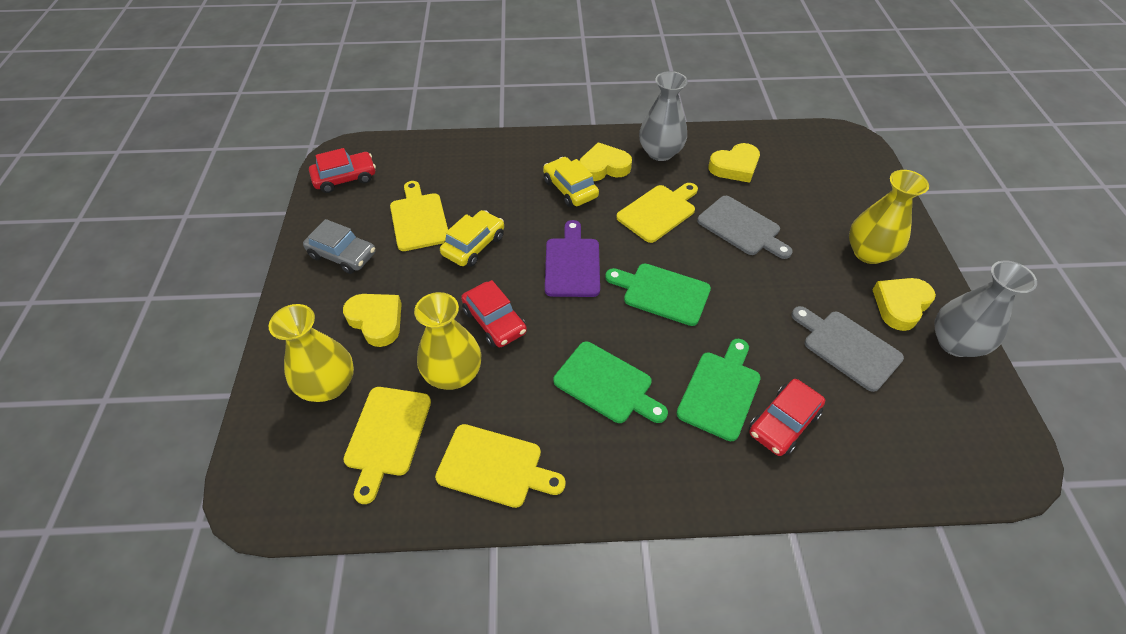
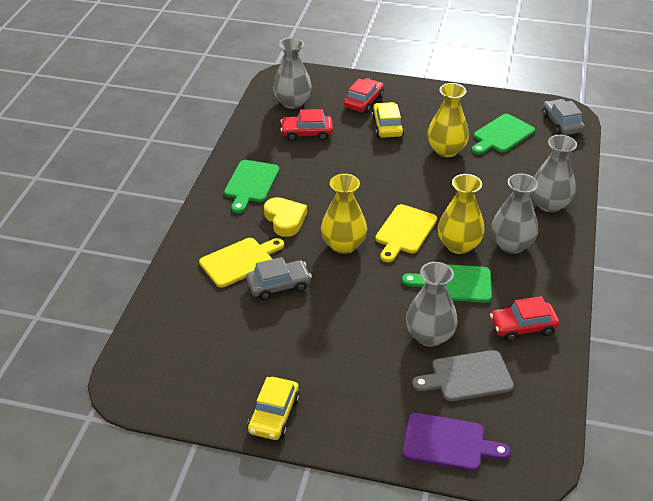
grey car: [303,219,376,274] = 1 -> [246,257,312,300] [543,99,585,135] = 2
grey cutting board: [697,196,793,259] [791,306,904,392] = 2 -> [412,350,514,401] = 1
grey vase: [639,71,688,161] [934,261,1037,357] = 2 -> [273,38,312,109] [406,262,458,347] [491,173,538,254] [531,135,577,212] = 4
yellow cutting board: [343,387,431,504] [390,181,448,251] [435,424,566,508] [616,183,698,243] = 4 -> [199,238,284,288] [375,204,437,262] = 2
yellow heart: [343,294,402,347] [579,142,632,181] [708,143,760,183] [872,278,936,331] = 4 -> [264,197,307,237] = 1

